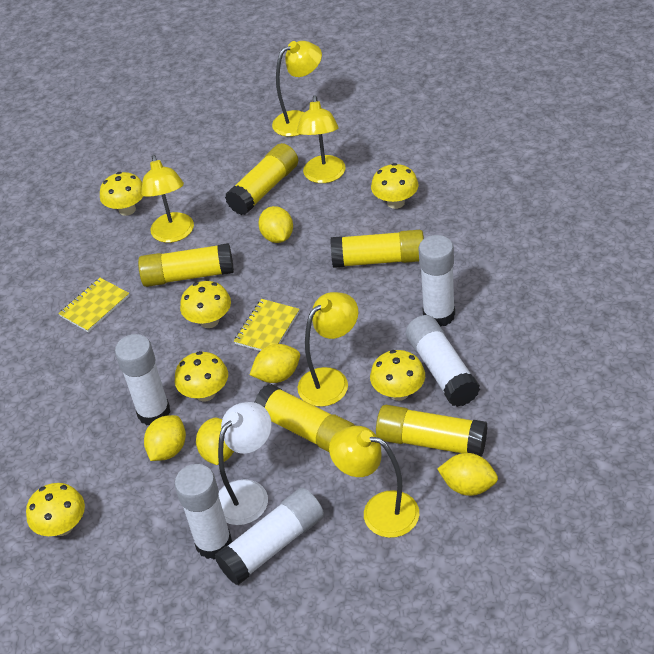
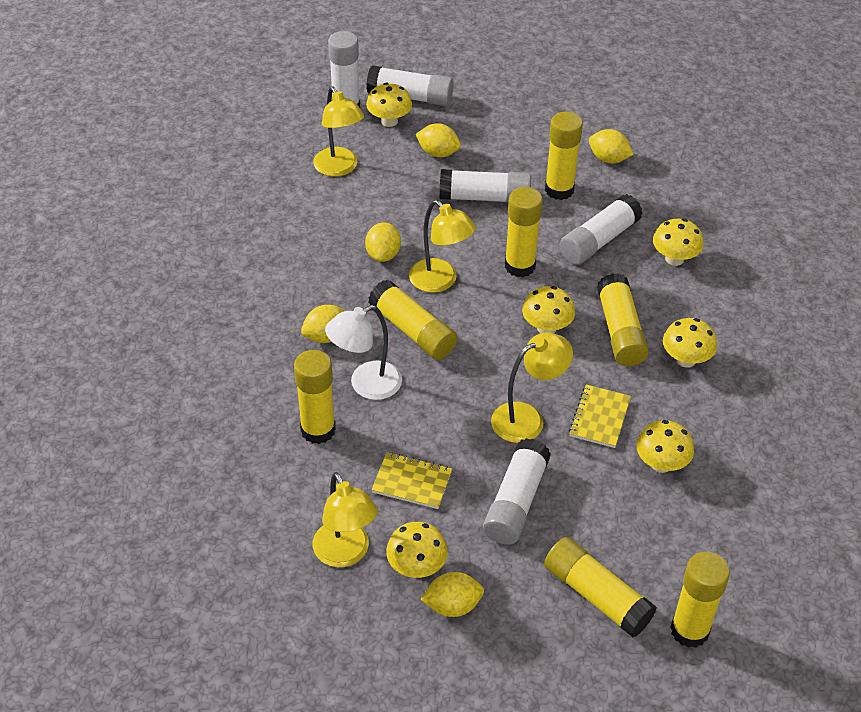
yellow glue stick: [138,243,234,287] [225,143,298,215] [254,384,355,453] [330,230,424,268] [376,405,487,457] = 5 -> [294,350,336,444] [368,279,457,360] [505,187,543,277] [544,537,657,637] [545,112,583,200] [597,273,649,366] [670,552,730,648] = 7
yellow lamp: [141,155,194,243] [272,41,322,137] [297,95,346,183] [297,292,358,407] [329,426,419,538] = 5 -> [313,86,364,177] [313,472,378,567] [409,200,476,293] [491,332,573,443] = 4

